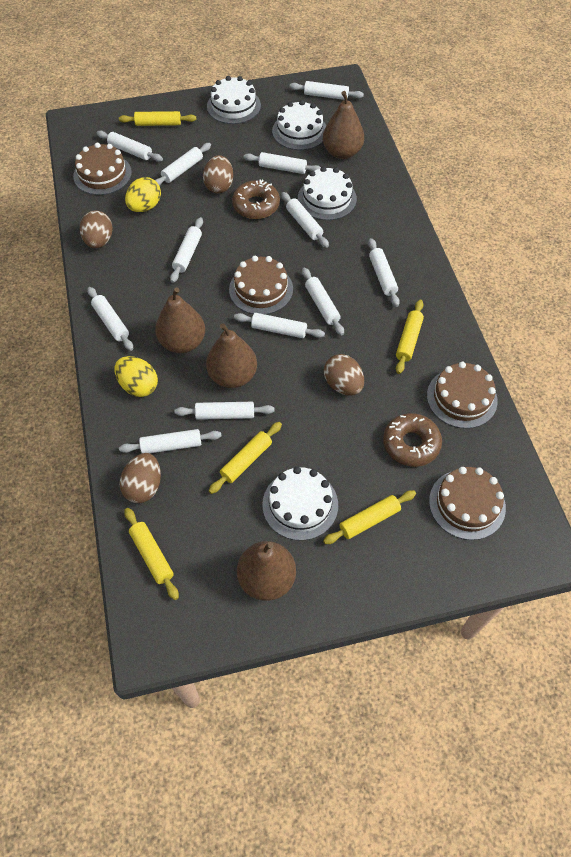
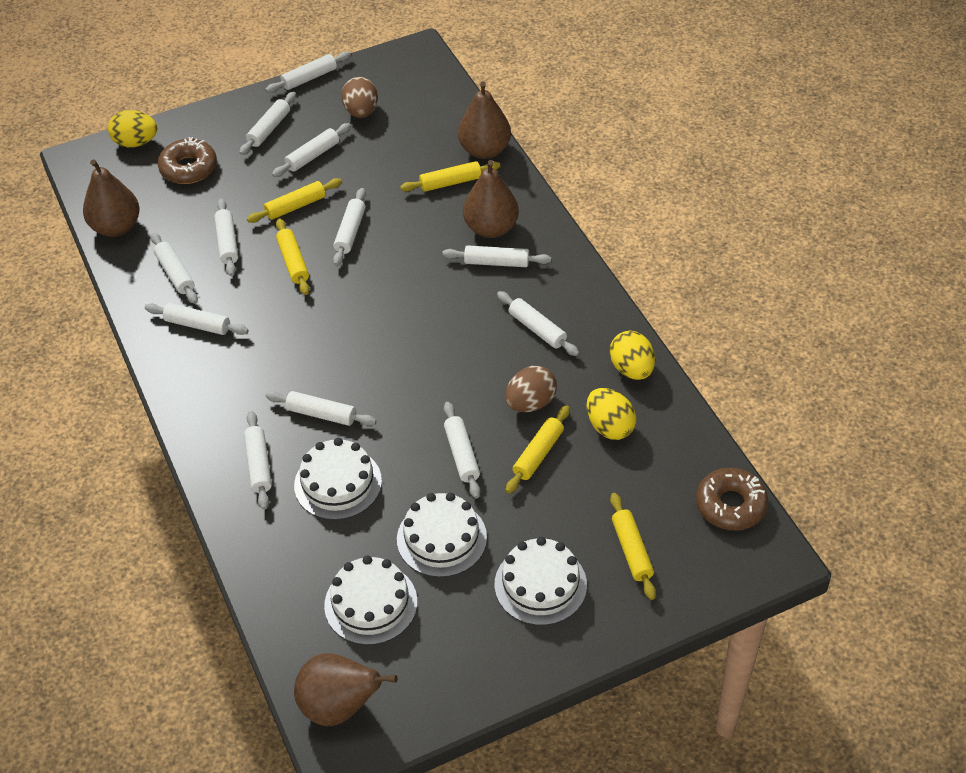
brown cake: [73,143,132,195] [229,256,293,315] [427,362,498,429] [429,467,506,540] = 4 -> none = 0
brown egg: [80,210,113,248] [120,453,161,503] [203,155,233,193] [324,354,364,396] = 4 -> [341,77,378,118] [505,366,557,412] = 2
yellow egg: [114,356,158,397] [125,177,161,212] = 2 -> [108,110,157,147] [586,388,637,440] [610,331,655,380] = 3

